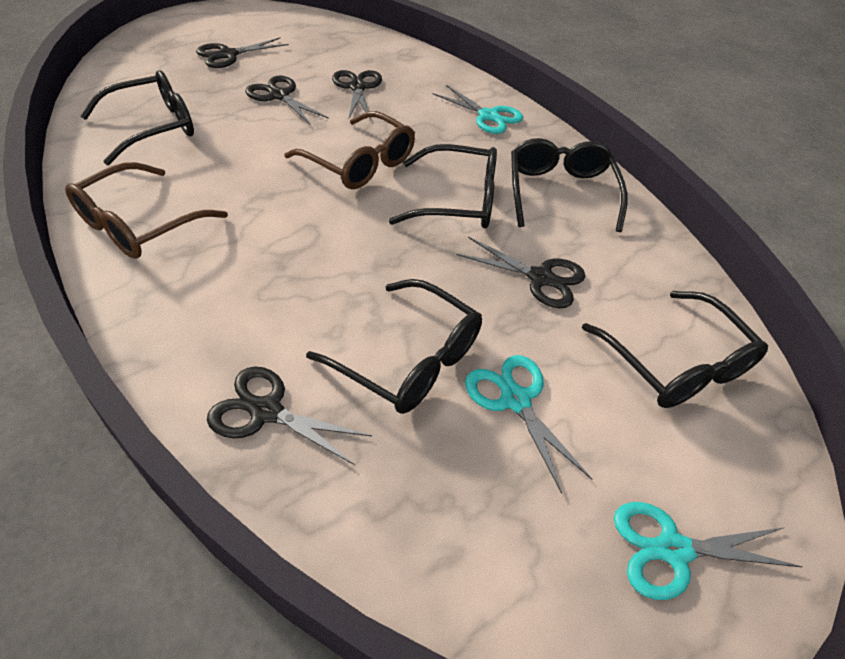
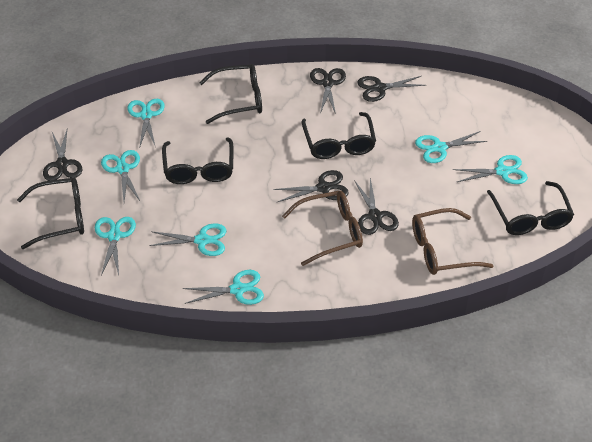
turquoise scissors: [432,85,523,134] [465,355,593,494] [614,502,803,600] = 3 -> [95,217,136,276] [101,150,140,202] [127,99,165,148] [149,223,226,256] [183,270,264,305] [415,131,488,163] [453,155,528,184] = 7

